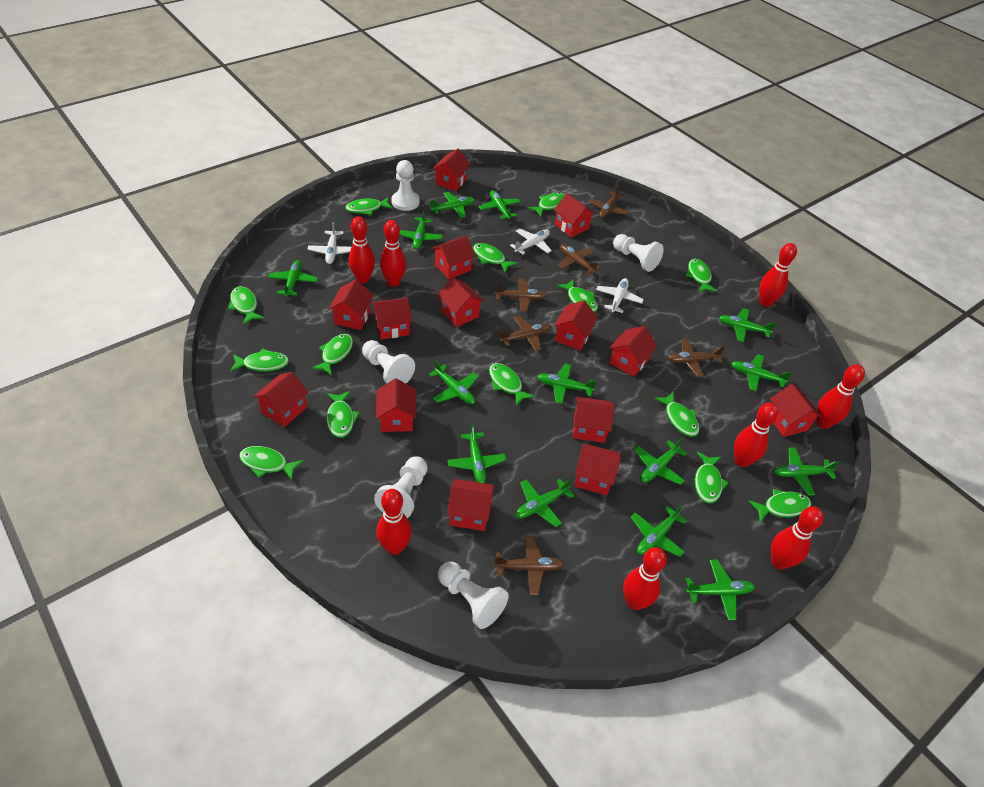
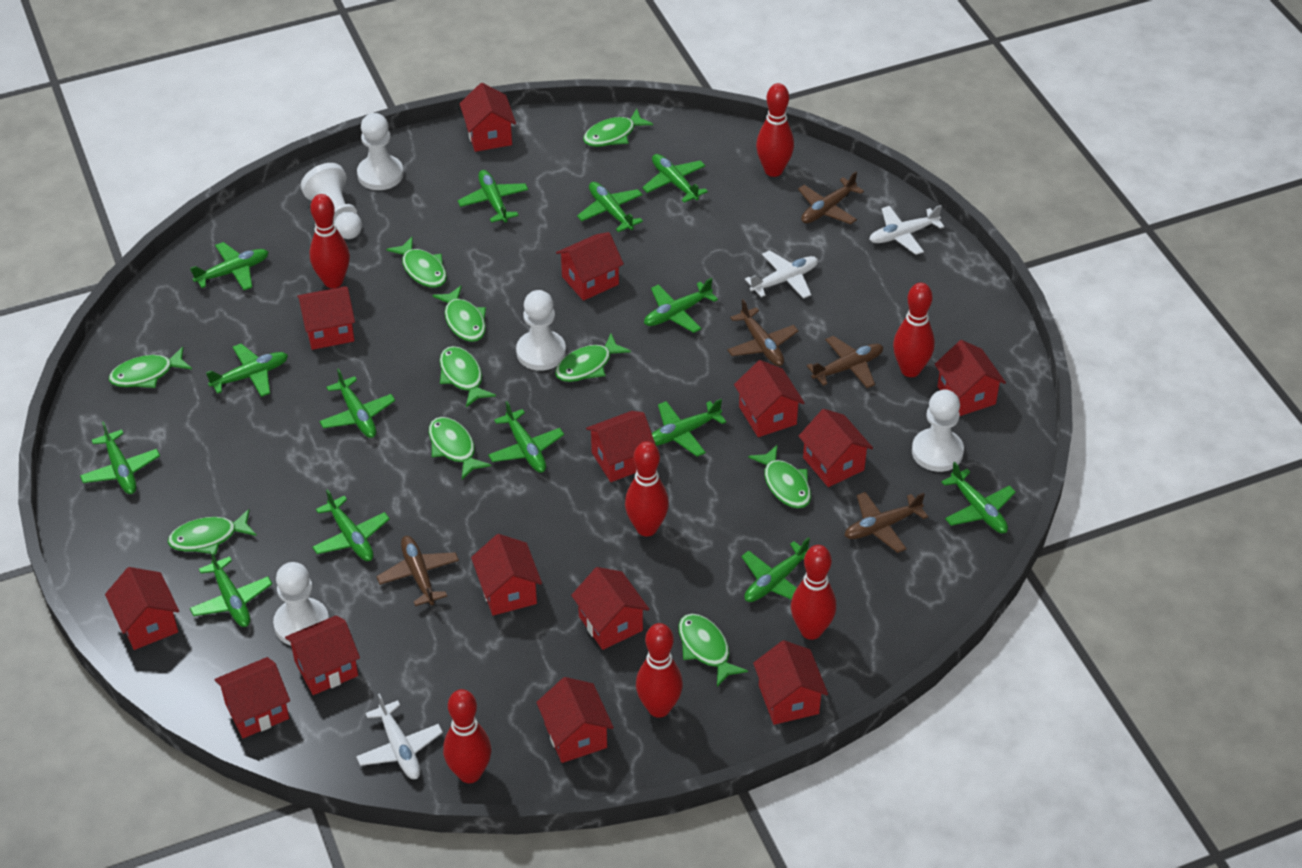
brown plane: [494,278,547,312] [494,536,565,595] [498,316,551,351] [558,244,601,275] [588,185,629,218] [668,339,725,377] = 6 -> [376,536,459,606] [727,299,798,366] [798,171,864,224] [807,336,883,388] [845,492,928,553] = 5
green fish: [228,286,264,324] [230,348,289,372] [239,446,304,480] [311,334,353,376] [326,391,360,438] [345,197,393,215] [473,243,518,272] [489,363,535,406] [528,193,565,217] [557,279,598,312] [654,392,699,437] [686,259,717,292] [695,452,729,503] [749,489,811,522] = 14 -> [109,347,192,388] [168,509,257,554] [386,237,447,288] [429,417,491,480] [432,285,486,342] [440,346,496,407] [555,334,631,382] [583,109,653,147] [678,614,748,687] [748,444,811,508] = 10
red bowling pin: [349,216,375,283] [376,489,412,555] [380,220,406,286] [623,547,667,610] [734,402,778,467] [759,243,797,307] [771,506,824,570] [817,364,865,429] = 8 -> [310,194,350,288] [443,689,491,783] [625,441,669,536] [636,623,683,718] [756,83,794,177] [791,545,836,640] [893,283,935,377] = 7

